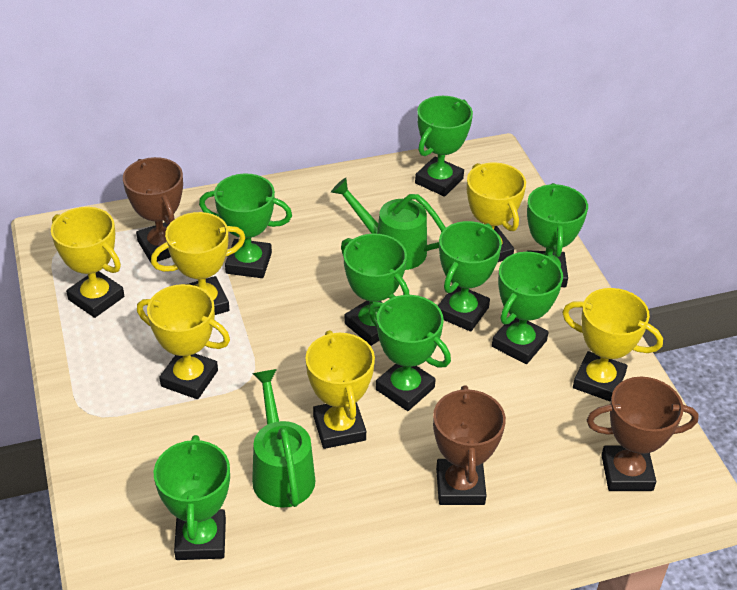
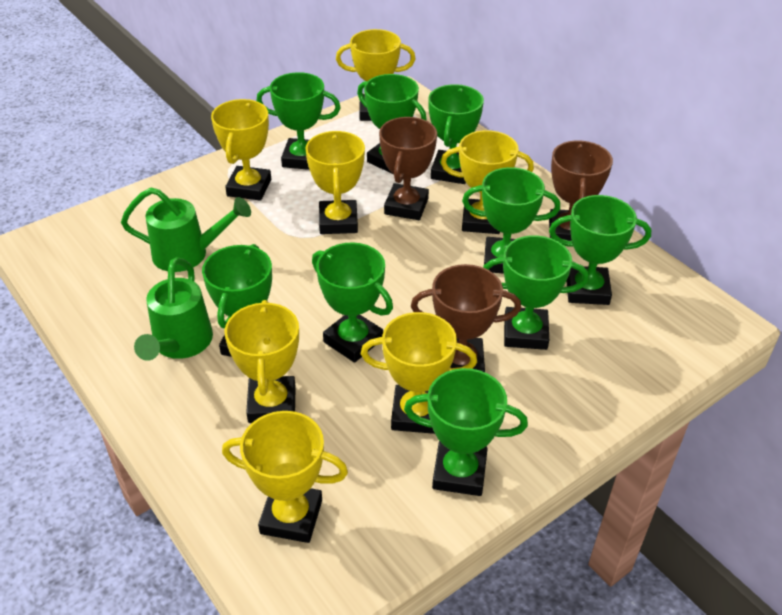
green trophy: [154,435,230,560] [199,173,292,278] [341,233,409,346] [369,295,451,411] [415,96,473,197] [438,221,502,332] [492,252,563,364] [526,183,588,287] = 8 -> [202,244,272,357] [257,72,341,170] [312,242,393,363] [357,74,427,174] [404,368,528,496] [428,84,484,184] [462,167,560,274] [483,235,589,350] [549,195,651,305] = 9
yellow trophy: [51,207,124,318] [137,284,230,399] [151,212,245,315] [305,330,375,449] [467,162,526,262] [562,288,663,402] = 6 -> [211,99,271,201] [222,411,348,543] [224,300,299,423] [305,131,365,234] [336,29,416,121] [361,312,477,434] [441,130,534,234] = 7

